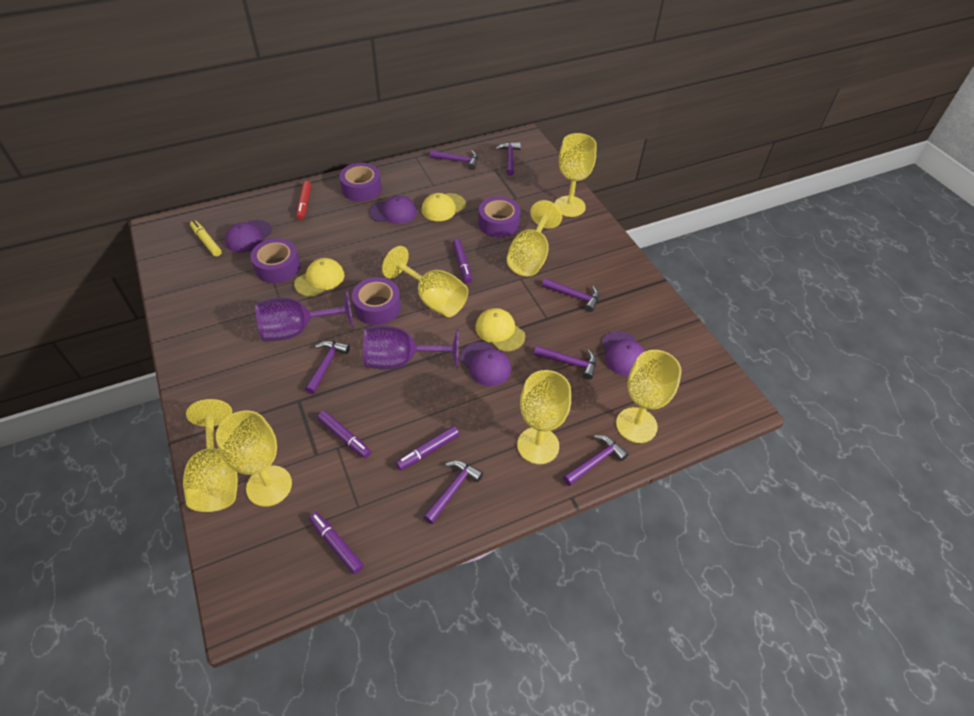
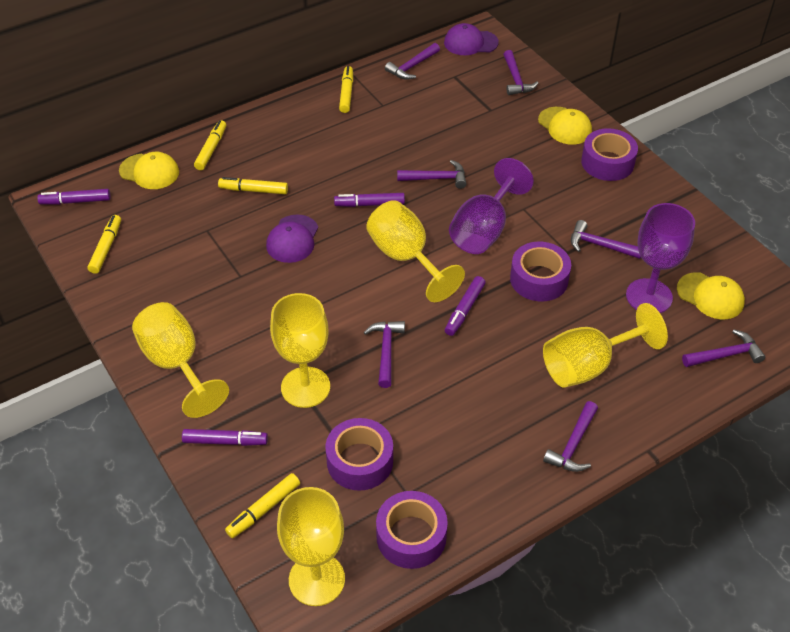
purple cap: [225,220,272,253] [369,195,417,224] [460,342,511,386] [602,331,645,376] = 4 -> [266,215,318,263] [444,23,499,55] = 2
red marker: [296,181,312,220] = 1 -> none = 0
yellow goblet: [183,399,238,512] [216,410,292,507] [382,246,468,317] [507,200,562,276] [517,370,571,464] [554,133,597,217] [616,350,682,443] = 7 -> [132,302,229,418] [270,293,330,408] [277,487,345,606] [366,200,465,302] [543,303,668,388] = 5
yellow marker: [190,220,222,256] = 1 -> [88,215,121,274] [194,120,226,170] [218,177,288,194] [225,473,300,538] [339,66,353,113] = 5

